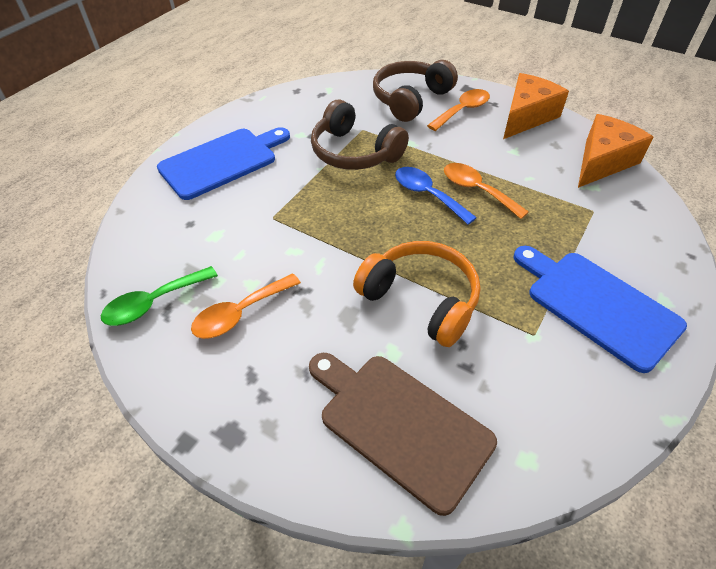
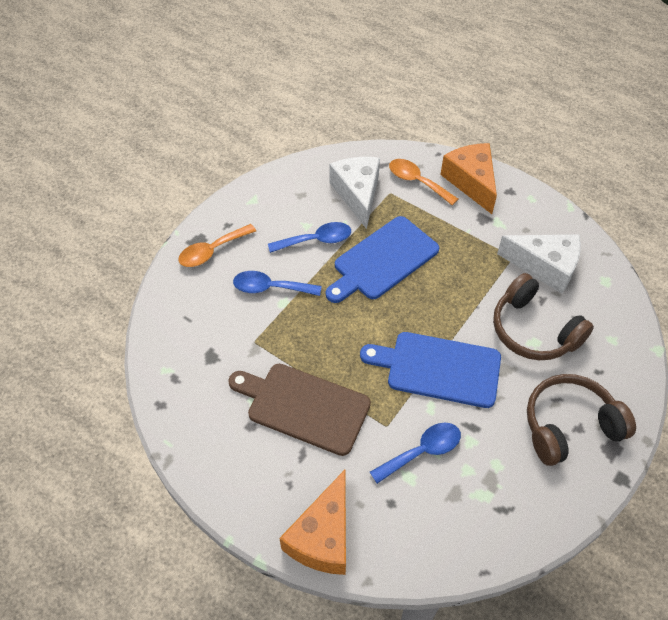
blue spoon: [395,167,477,225] = 1 -> [233,271,322,296] [268,222,351,253] [370,423,461,484] = 3
green spoon: [101,266,218,326] = 1 -> none = 0
orange headphones: [353,241,480,347] = 1 -> none = 0
orange spoon: [191,273,301,339] [427,89,490,131] [444,163,529,219] = 3 -> [178,224,256,267] [389,159,458,206] = 2
white cheese: none = 0 -> [329,157,380,229] [497,234,581,294] = 2

